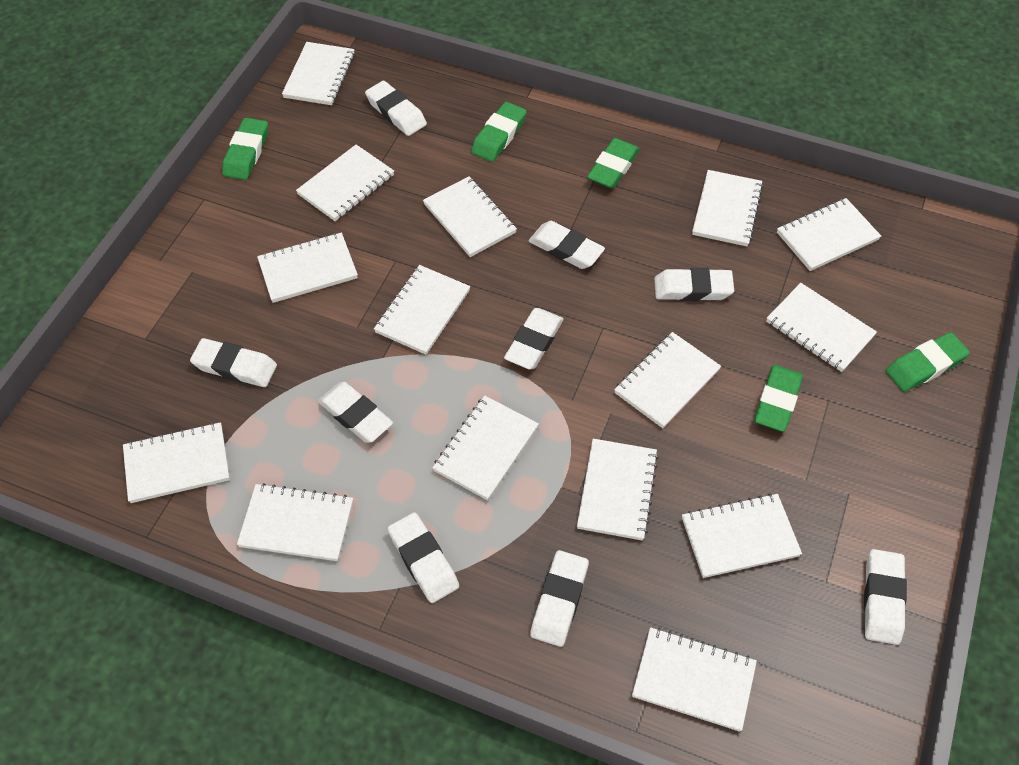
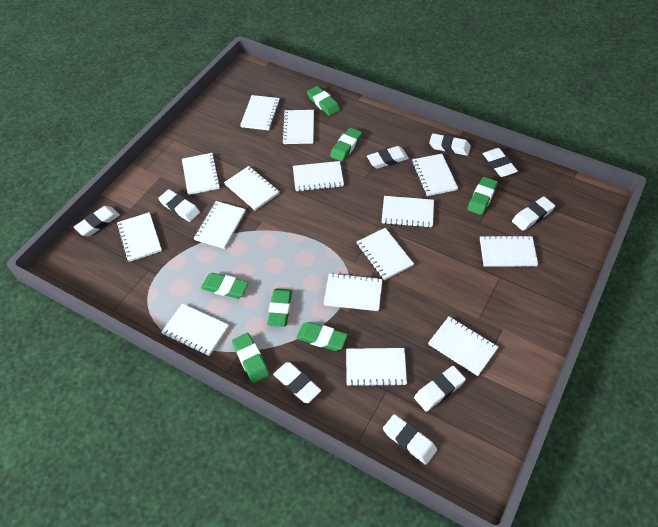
green eraser: [222,118,268,180] [471,102,527,162] [587,138,640,188] [754,365,803,432] [886,332,970,392] = 5 -> [201,273,248,298] [232,333,270,383] [267,289,292,327] [296,322,348,351] [307,86,340,116] [330,127,362,162] [467,177,498,215] = 7

